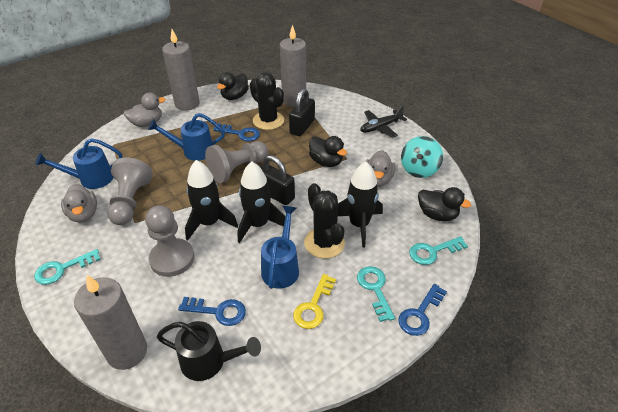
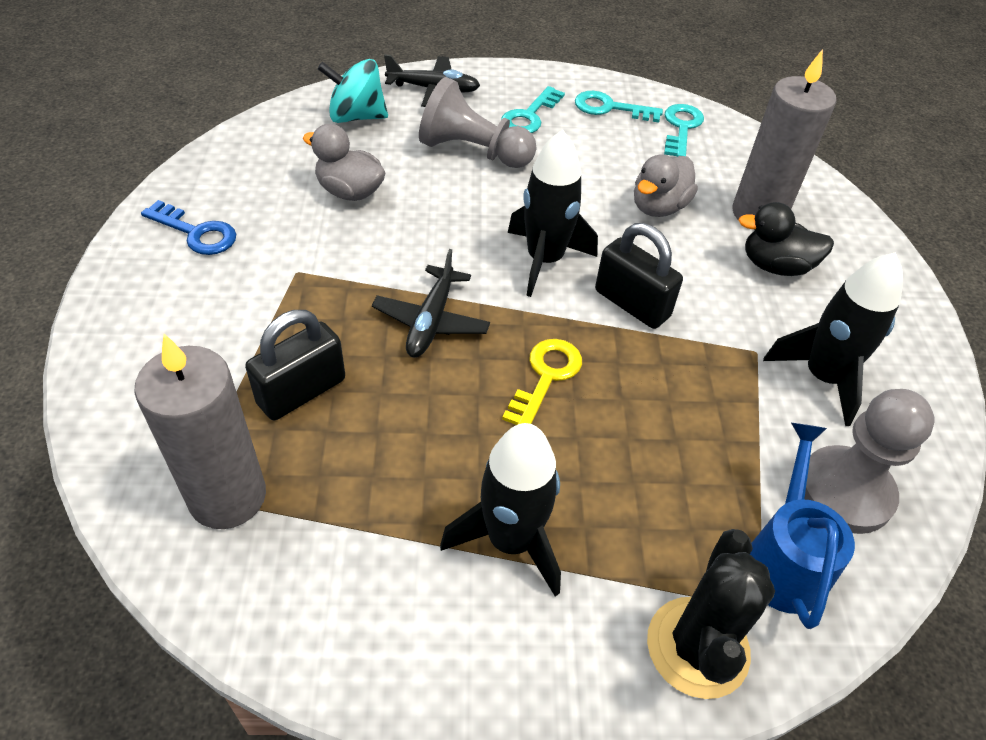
black cactus: [250,72,284,130] [304,183,345,259] = 2 -> [647,529,775,699] = 1
black duck: [217,72,249,100] [309,136,347,167] [418,187,471,221] = 3 -> [738,202,834,276] = 1
black plane: [360,105,407,137] = 1 -> [372,249,490,357] [384,54,480,107] = 2
black watering can: [157,321,261,381] = 1 -> none = 0
blue key: [178,297,246,326] [213,123,260,142] [398,284,447,336] = 3 -> [141,200,236,255] = 1
blue watering can: [36,138,122,189] [148,113,225,161] [261,206,299,289] = 3 -> [750,423,855,629] = 1
grey candle: [74,275,147,370] [162,29,200,111] [280,25,306,107] = 3 -> [134,334,266,529] [732,49,836,219] = 2
grey duck: [61,184,97,223] [124,92,165,127] [366,150,395,186] = 3 -> [303,124,386,201] [634,155,698,217] = 2
grey pawn: [107,157,153,225] [145,205,194,277] [205,141,268,183] = 3 -> [419,77,537,168] [804,389,935,534] = 2

